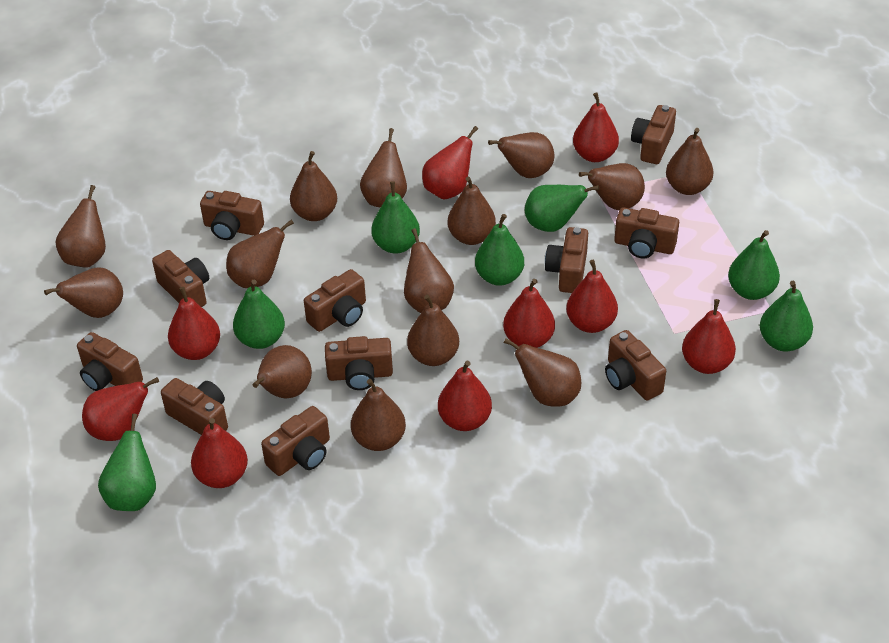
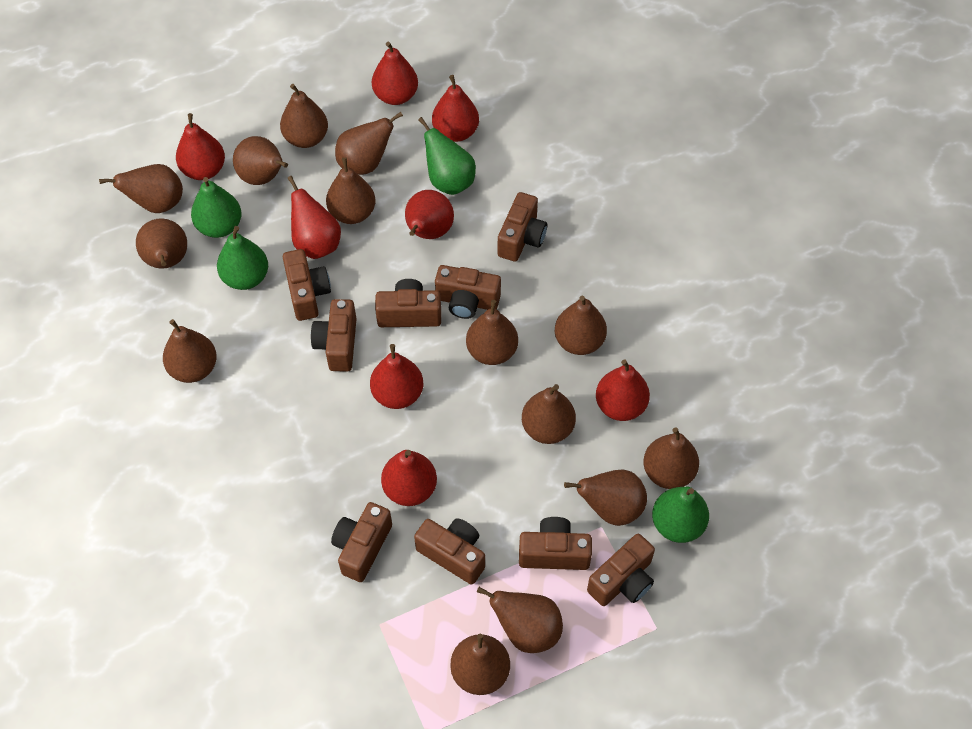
brown camera: [77,332,143,391] [152,250,209,307] [161,378,228,435] [200,191,264,240] [261,406,330,476] [304,269,366,332] [325,336,393,390] [545,227,588,293] [605,330,666,400] [614,207,679,259] [631,105,676,164] = 11 -> [283,249,331,321] [311,299,356,372] [331,502,392,582] [375,279,441,327] [414,518,485,585] [435,265,501,319] [497,192,547,262] [519,517,592,570] [587,534,655,606] = 9
green pear: [98,414,156,511] [233,280,285,349] [371,181,420,254] [475,214,524,286] [525,185,599,232] [728,230,780,300] [760,281,813,352] = 7 -> [191,177,242,238] [217,226,268,290] [418,117,476,195] [652,487,709,543] = 4
red pear: [82,377,159,441] [168,287,220,360] [191,418,248,488] [422,126,478,200] [438,361,492,431] [503,279,555,348] [566,260,618,333] [573,93,619,162] [682,299,736,374] = 9 -> [176,113,225,180] [287,176,341,259] [370,344,423,409] [372,42,418,105] [381,450,437,506] [405,190,454,239] [432,75,479,142] [596,359,650,421] = 8

